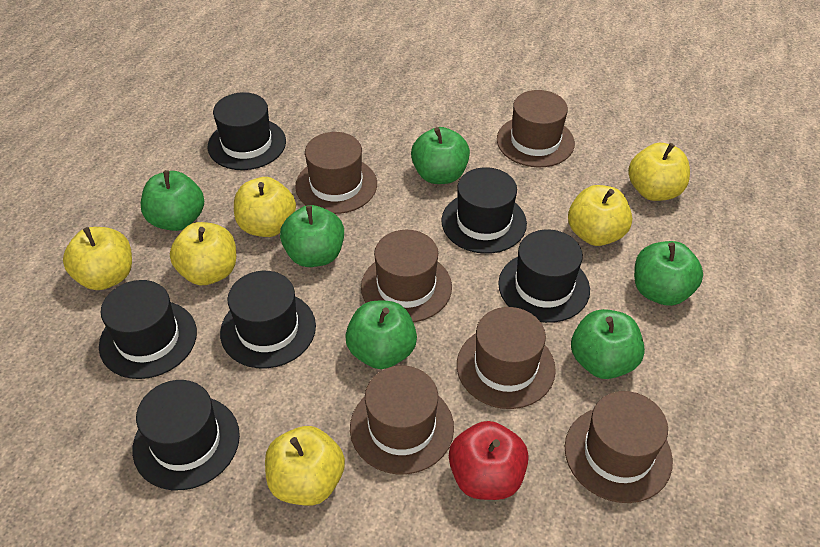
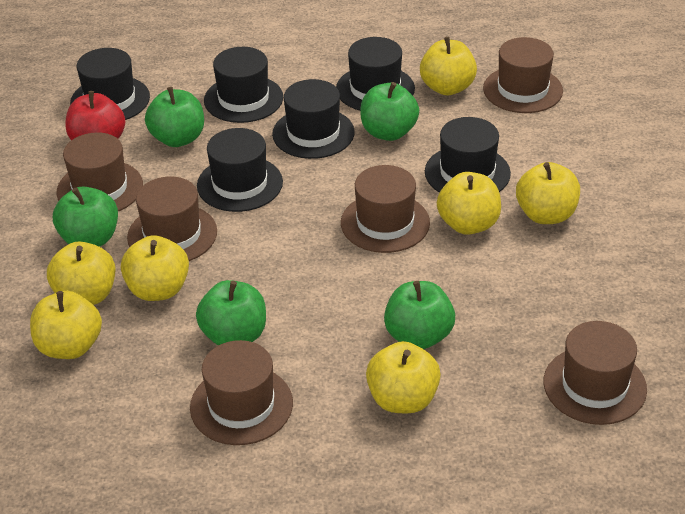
green apple: [141,170,204,231] [280,205,344,267] [345,301,417,369] [411,127,470,184] [571,309,645,379] [634,241,703,306] = 6 -> [53,186,118,247] [145,87,204,147] [196,280,266,346] [360,82,419,141] [384,281,455,349] = 5
yellow apple: [63,227,132,290] [170,222,236,285] [234,177,296,237] [265,426,345,506] [568,185,632,246] [628,143,690,201] = 6 -> [30,291,102,359] [47,242,115,305] [121,236,189,301] [366,341,441,413] [420,37,477,95] [437,172,501,235] [516,162,580,224] = 7

